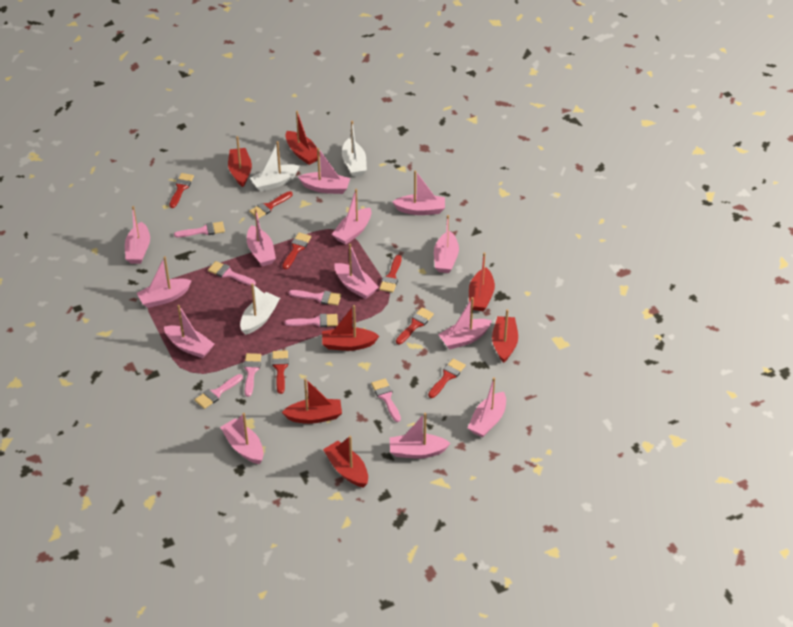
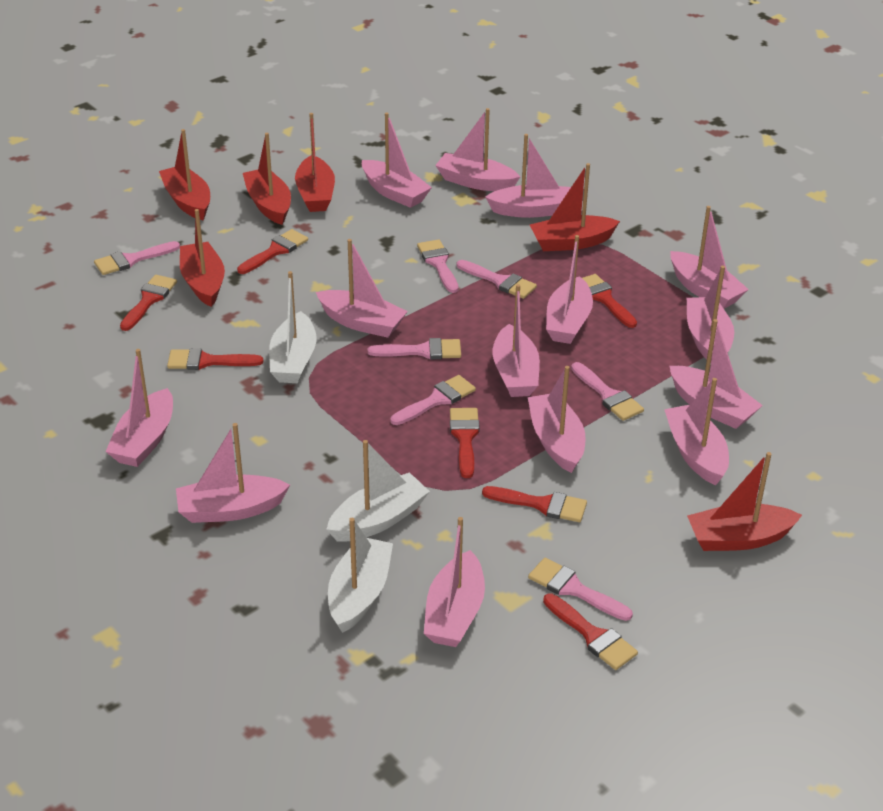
pink boat: [125,206,150,264] [137,256,192,308] [164,305,214,358] [220,413,264,464] [247,209,276,266] [298,148,350,194] [332,189,371,245] [334,244,379,299] [390,413,451,459] [393,170,445,215] [434,215,459,273] [438,297,492,349] [468,377,506,437] = 13 -> [106,349,173,467] [176,423,290,523] [316,239,408,338] [362,112,432,208] [424,517,485,647] [435,108,520,191] [486,134,571,218] [493,284,540,397] [528,366,586,473] [546,235,593,344] [664,378,729,485] [670,206,749,309] [670,319,763,429] [687,266,734,361] = 14
red boat: [228,136,252,187] [282,378,342,424] [285,111,320,165] [322,305,379,351] [323,436,368,488] [469,252,495,311] [492,309,518,363] = 7 -> [159,129,210,220] [180,209,225,307] [243,133,291,225] [295,113,335,212] [530,163,620,251] [687,452,802,551] = 6

